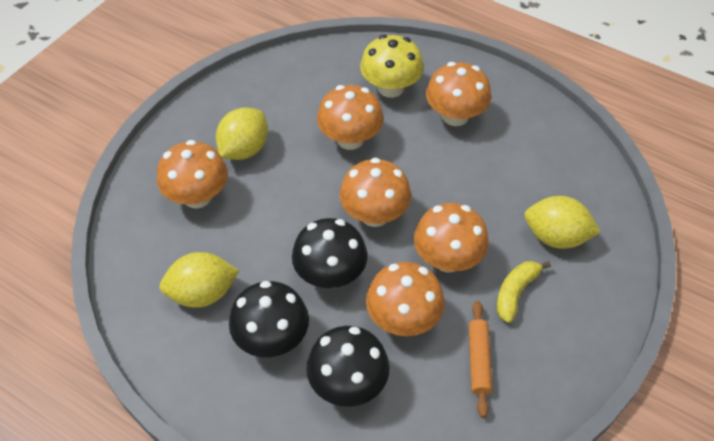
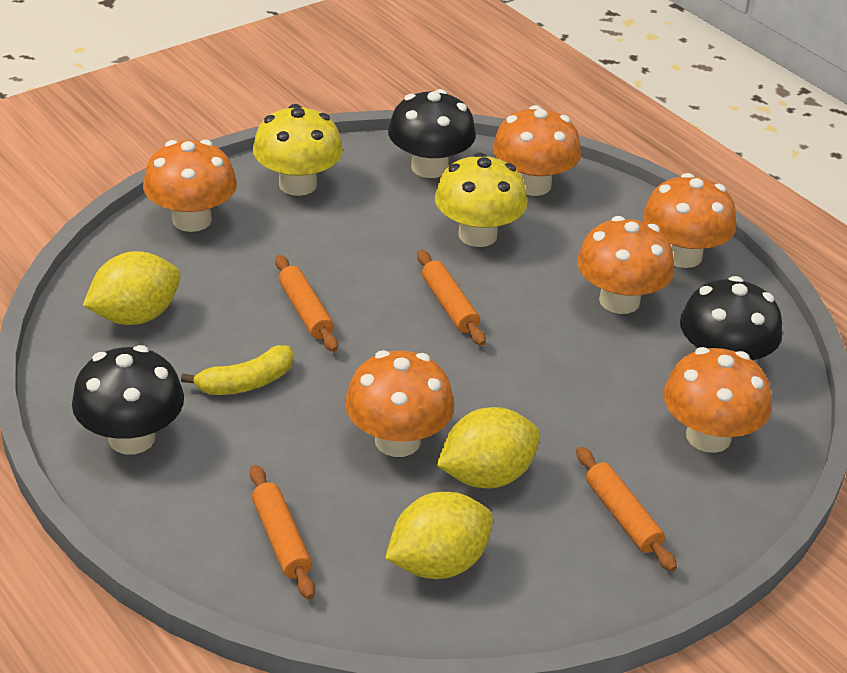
orange rolling pin: [469,301,492,418] = 1 -> [250,465,315,599] [275,255,338,352] [417,250,486,346] [576,447,677,572] = 4
yellow mushroom: [360,35,424,98] = 1 -> [253,104,343,196] [435,152,527,247] = 2

